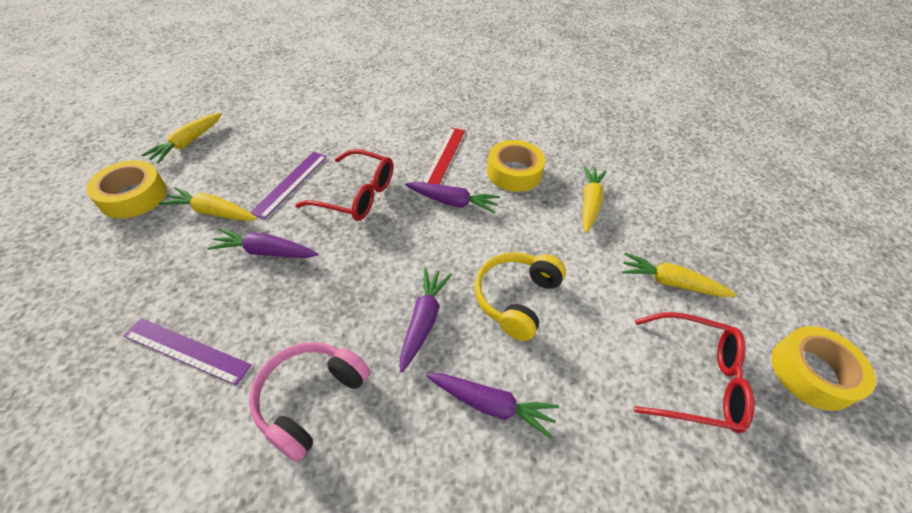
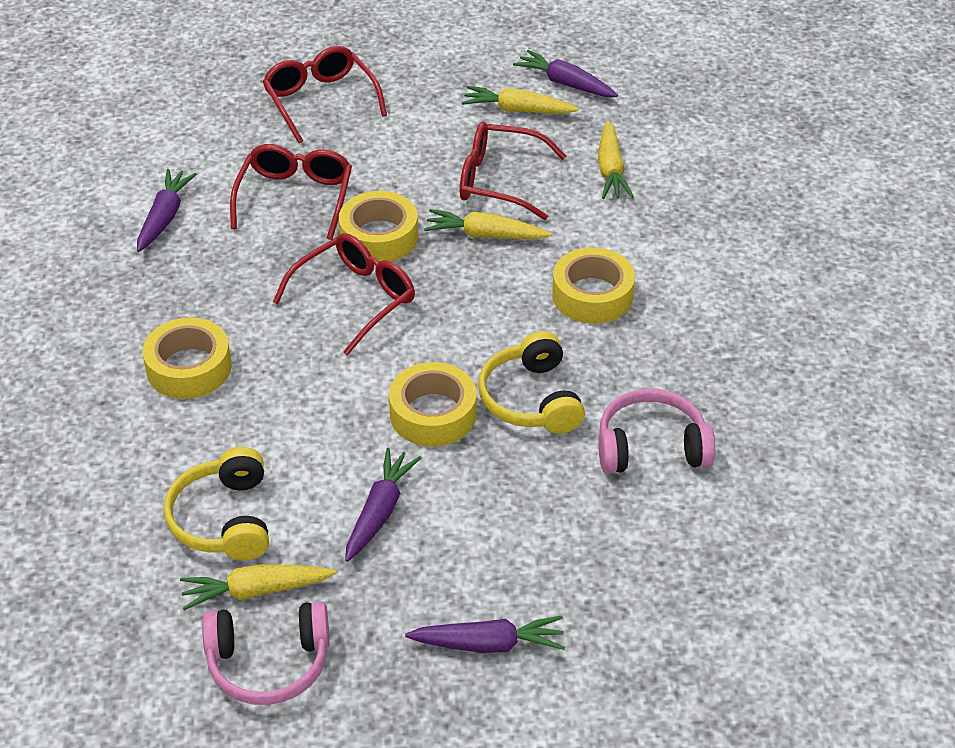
pink headphones: [249,342,370,462] = 1 -> [202,601,330,705] [598,388,715,473] = 2
purple ruler: [124,318,251,386] [250,152,327,219] = 2 -> none = 0
red glasses: [295,149,393,221] [634,312,755,433] = 2 -> [230,144,352,240] [262,46,387,143] [273,233,415,356] [460,121,566,220] = 4
red ruler: [423,127,465,185] = 1 -> none = 0
yellow headphones: [474,252,566,341] = 1 -> [164,447,269,560] [478,331,585,434] = 2
yellow tape: [86,160,167,218] [487,140,546,192] [771,326,876,411] = 3 -> [142,317,232,399] [339,191,418,262] [389,362,476,447] [552,247,635,324] = 4

